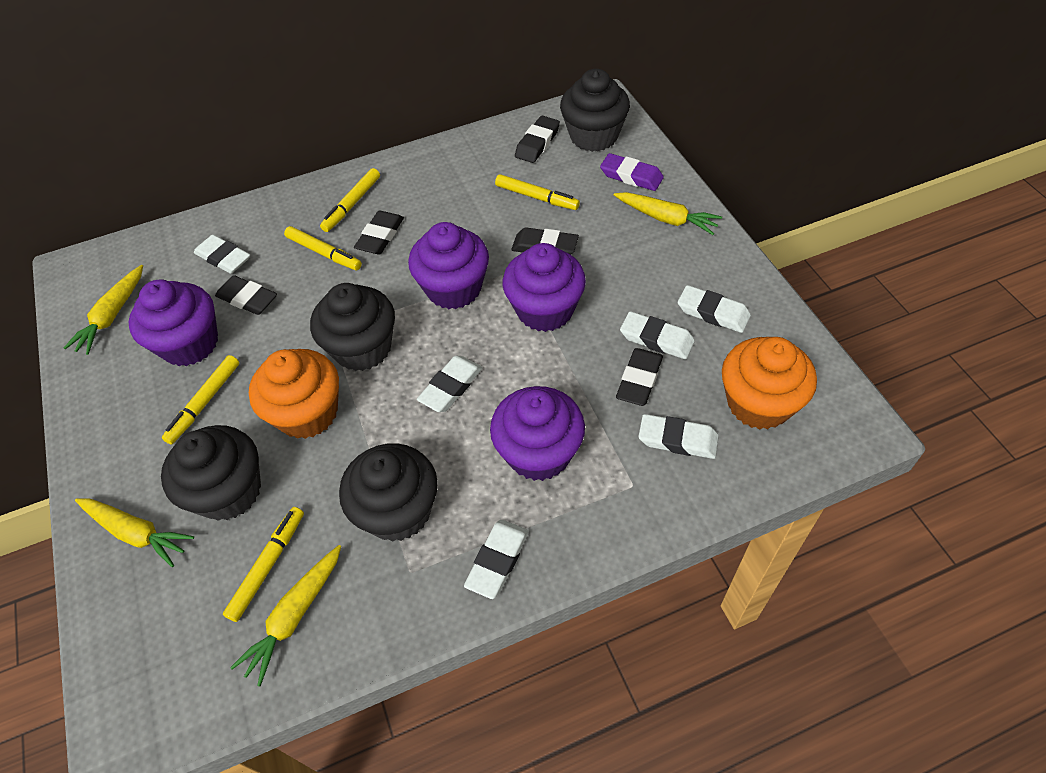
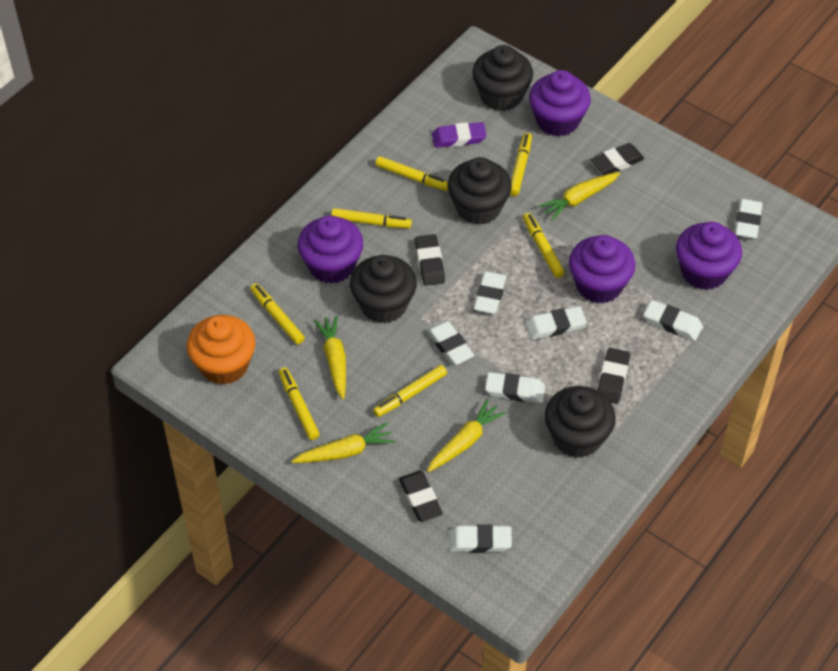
black eraser: [215,275,277,315] [354,211,404,254] [511,227,579,255] [515,116,560,163] [616,348,663,406] = 5 -> [399,471,443,522] [415,234,445,286] [591,143,644,175] [597,348,630,404] = 4
orange cupcake: [249,349,339,439] [722,337,817,430] = 2 -> [187,315,255,385] = 1
white eraser: [194,235,250,274] [417,356,483,412] [464,520,529,599] [620,311,695,359] [638,414,719,459] [678,285,751,333] = 6 -> [427,321,474,365] [449,524,512,553] [474,271,507,314] [485,372,545,403] [526,306,587,340] [644,300,703,341] [735,199,763,239] = 7
yellow marker: [162,355,239,444] [223,507,304,622] [284,226,362,270] [320,168,380,232] [495,174,580,210] = 5 -> [250,283,305,344] [279,368,320,440] [331,208,412,228] [373,365,447,417] [375,156,448,191] [510,133,532,196] [523,213,565,278] = 7

